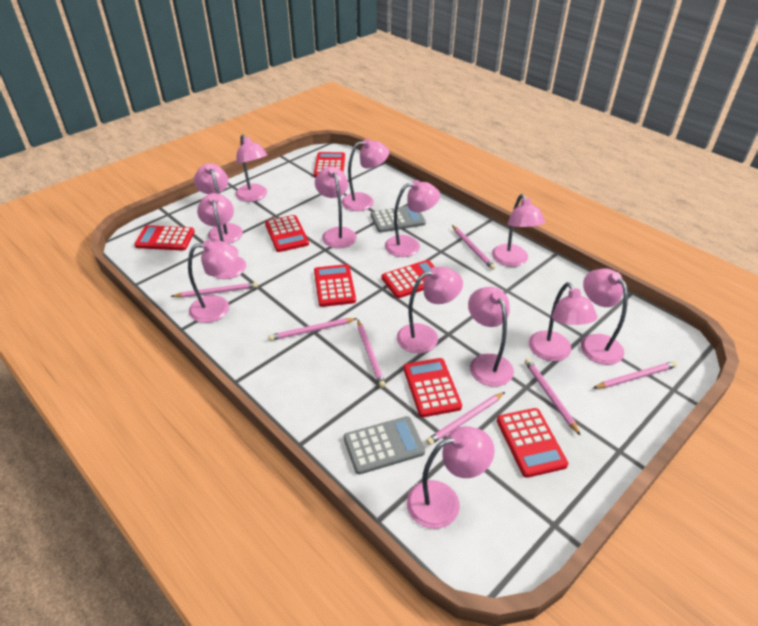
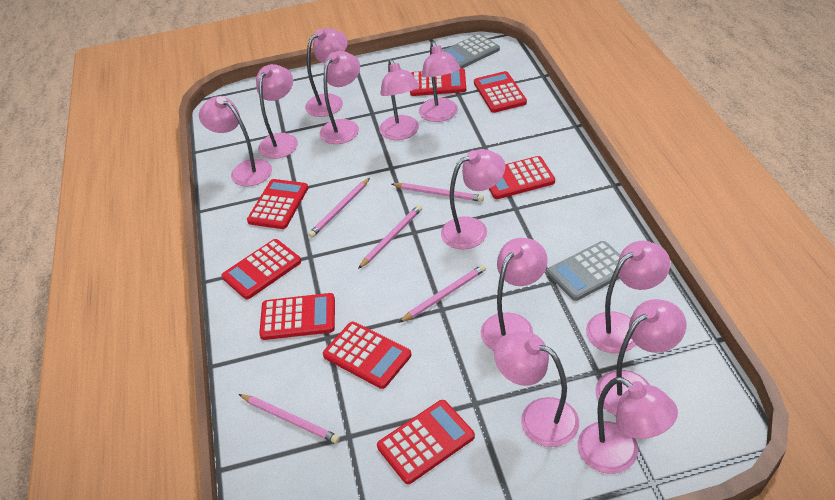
pink lamp: [188,240,238,323] [194,163,243,244] [197,193,246,279] [235,134,267,202] [315,167,357,248] [341,139,389,211] [385,180,440,257] [397,267,463,353] [407,426,495,529] [468,287,514,387] [492,194,545,267] [529,282,597,361] [581,268,628,365] = 13 -> [199,96,272,186] [256,64,298,159] [305,28,348,117] [320,51,360,144] [379,59,420,140] [419,41,460,122] [441,149,505,249] [481,238,548,351] [494,331,579,447] [578,377,678,474] [586,241,670,353] [595,299,686,415] = 12
pink pencil: [171,282,258,298] [268,318,358,341] [357,320,386,388] [426,392,505,445] [452,225,496,270] [525,359,581,436] [593,361,677,389] = 7 -> [239,394,340,444] [308,178,370,238] [358,205,422,269] [391,183,484,202] [399,264,486,323] = 5
red calculator: [134,225,195,251] [265,215,309,252] [314,152,345,177] [314,264,356,307] [382,260,435,298] [403,358,462,417] [497,408,568,478] = 7 -> [222,239,301,299] [247,179,308,229] [259,293,335,340] [323,322,411,389] [377,400,475,484] [410,68,466,96] [474,71,527,113] [489,156,555,199] = 8

